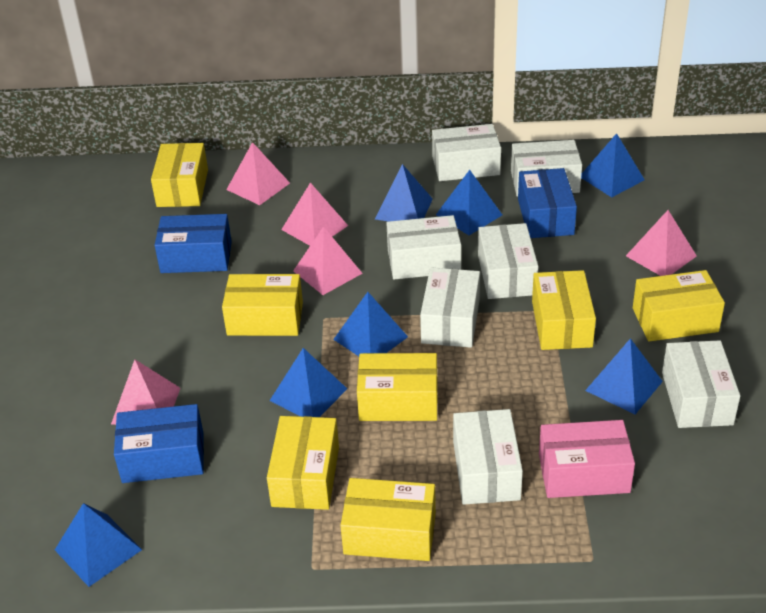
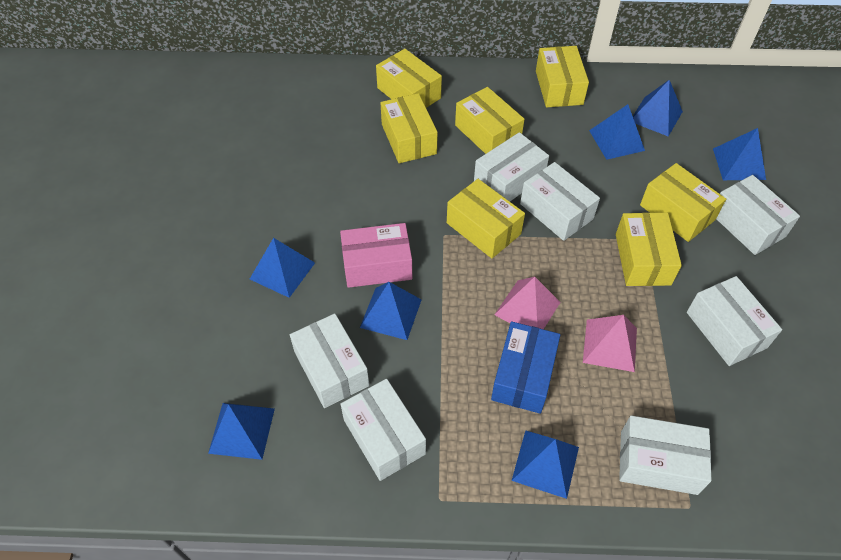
blue box: [114,404,204,483] [154,214,232,273] [518,168,577,238] = 3 -> [491,321,560,414] = 1
pink pyramid: [111,360,180,425] [226,142,290,205] [281,183,348,246] [293,226,363,295] [626,210,697,276] = 5 -> [494,277,560,329] [583,315,637,372] = 2

